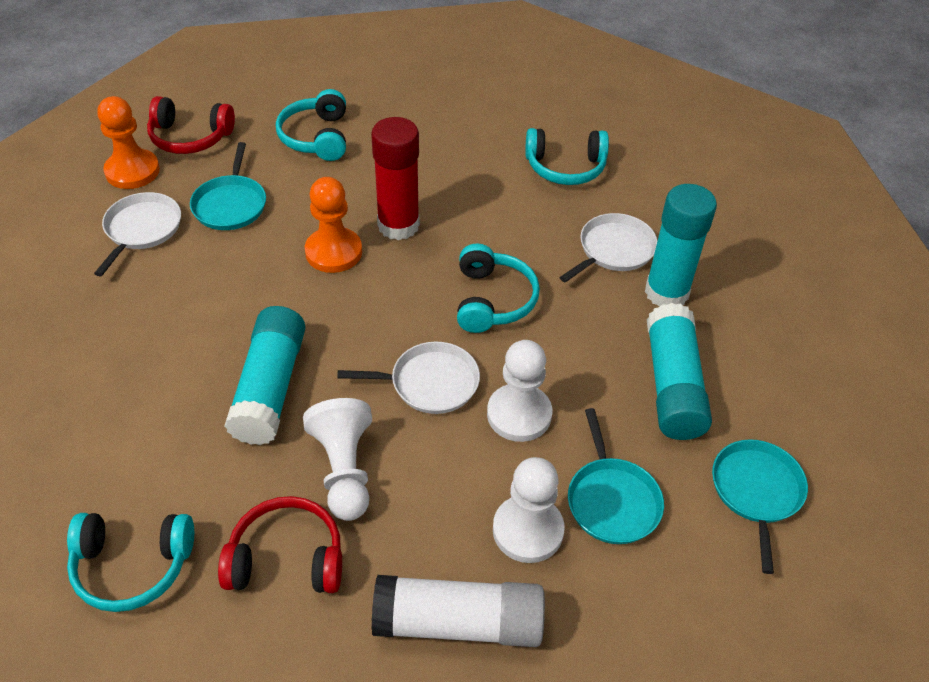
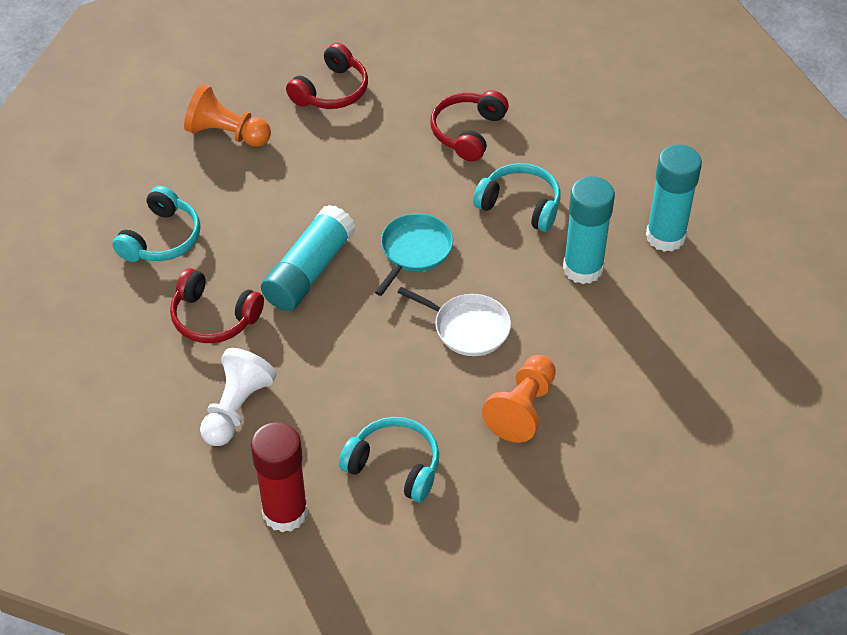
red headphones: [147,96,235,154] [218,496,342,593] = 2 -> [170,268,264,343] [286,43,368,109] [431,90,509,162] = 3
turquoise headphones: [67,513,194,612] [276,89,346,161] [457,244,540,333] [525,128,609,185] = 4 -> [113,186,201,262] [339,417,439,502] [473,163,561,232] = 3
turquoise pan: [190,142,266,230] [568,408,664,544] [712,439,808,574] = 3 -> [375,213,453,296] = 1
white glue stick: [372,575,545,647] = 1 -> none = 0
white pan: [94,192,181,276] [337,342,480,414] [559,213,657,282] = 3 -> [397,287,511,356] = 1
white pawn: [303,398,372,521] [487,340,552,442] [493,457,565,563] = 3 -> [200,348,277,446] = 1

